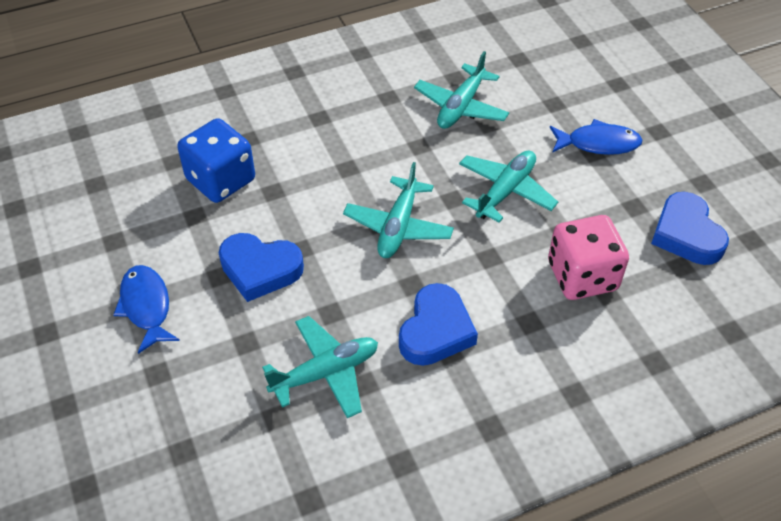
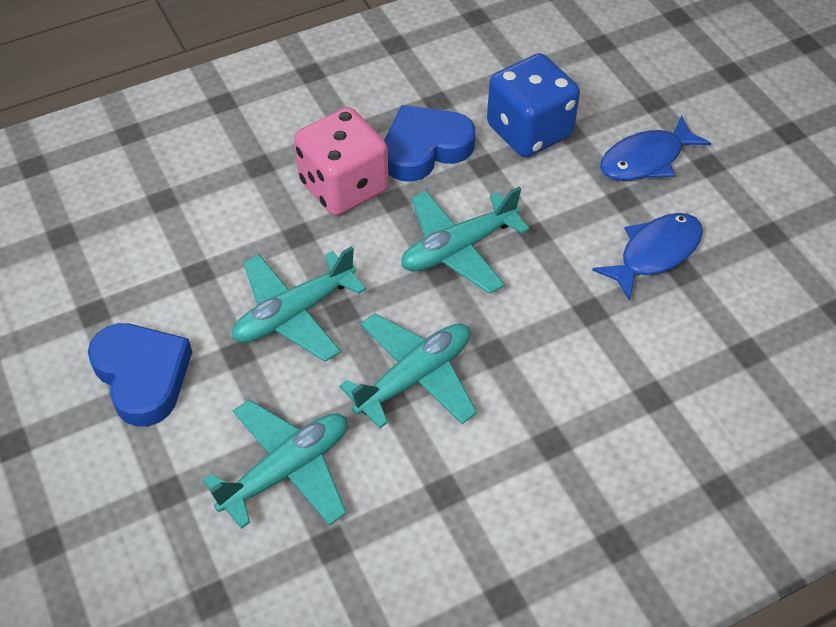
blue heart: [219,233,304,302] [399,283,478,366] [651,192,729,265] = 3 -> [88,323,192,426] [384,105,475,182] = 2

